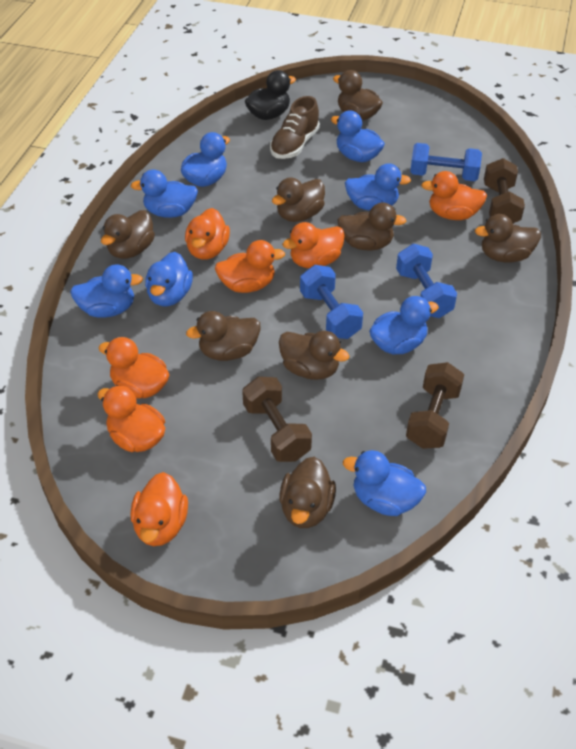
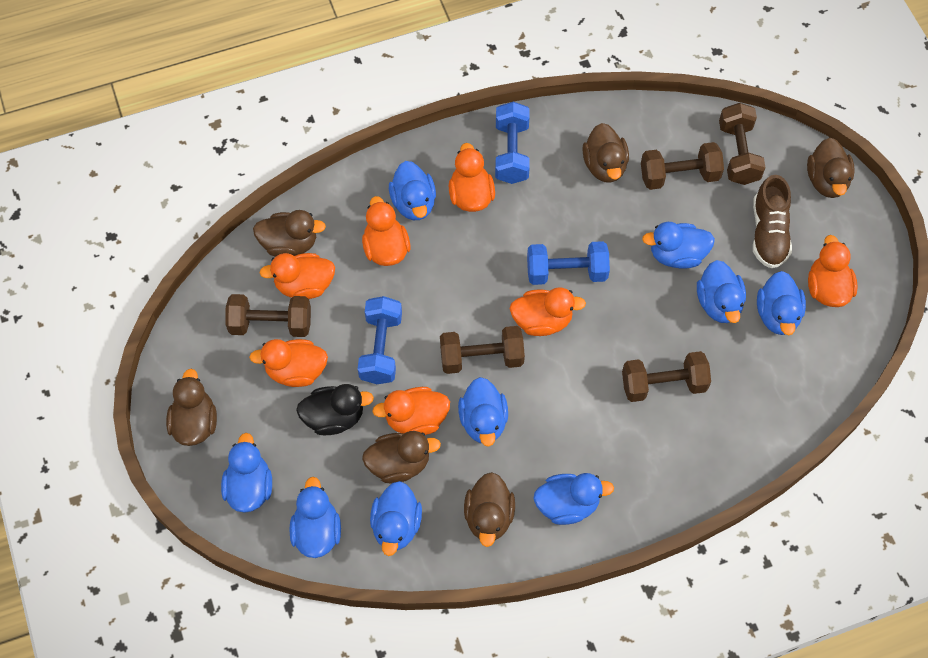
blue duck: [70,264,143,317] [130,170,198,218] [145,252,193,306] [181,132,230,187] [331,110,385,162] [343,450,426,516] [345,163,411,210] [369,296,439,354] = 8 -> [221,433,272,513] [289,477,341,558] [370,481,422,556] [389,161,436,220] [458,377,508,447] [533,473,614,525] [642,222,715,269] [697,260,746,323] [757,271,806,335] = 9
brown duck: [101,210,155,259] [186,311,261,361] [272,178,325,222] [279,331,350,380] [279,457,336,528] [333,70,383,120] [338,203,406,250] [475,214,541,262] = 8 -> [166,369,217,446] [253,210,326,257] [362,431,441,483] [464,472,515,547] [582,123,629,183] [807,138,855,198] = 6
brown dumbbell: [242,376,312,462] [406,362,464,449] [484,158,525,223] = 3 -> [225,294,311,337] [440,326,525,374] [622,351,711,402] [641,142,724,190] [719,103,766,185] = 5

